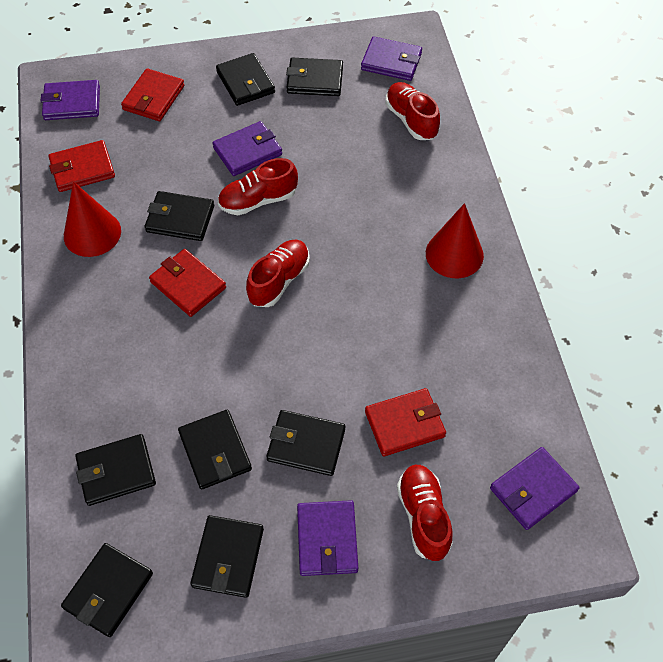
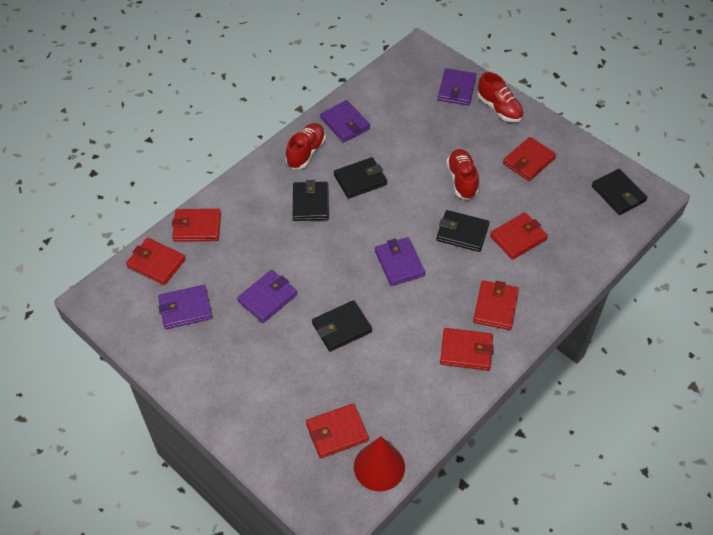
black wallet: [61,543,153,637] [75,434,156,506] [145,191,214,241] [178,410,252,490] [190,515,264,598] [216,53,275,106] [266,410,345,476] [286,58,343,96] = 8 -> [293,180,329,221] [312,300,372,352] [334,157,387,199] [436,210,489,252] [592,169,647,215] = 5
red cone: [64,181,121,257] [426,203,484,278] = 2 -> [354,436,405,491] = 1
red shoe: [218,158,298,215] [246,240,310,307] [385,82,440,140] [397,465,453,561] = 4 -> [286,123,326,169] [446,149,479,200] [477,72,524,122] = 3
red wallet: [48,140,115,192] [121,68,184,121] [149,249,226,317] [365,388,446,456] = 4 -> [126,238,186,285] [172,209,221,242] [306,403,369,458] [440,328,494,371] [473,280,519,330] [490,212,548,260] [503,137,556,181] = 7

